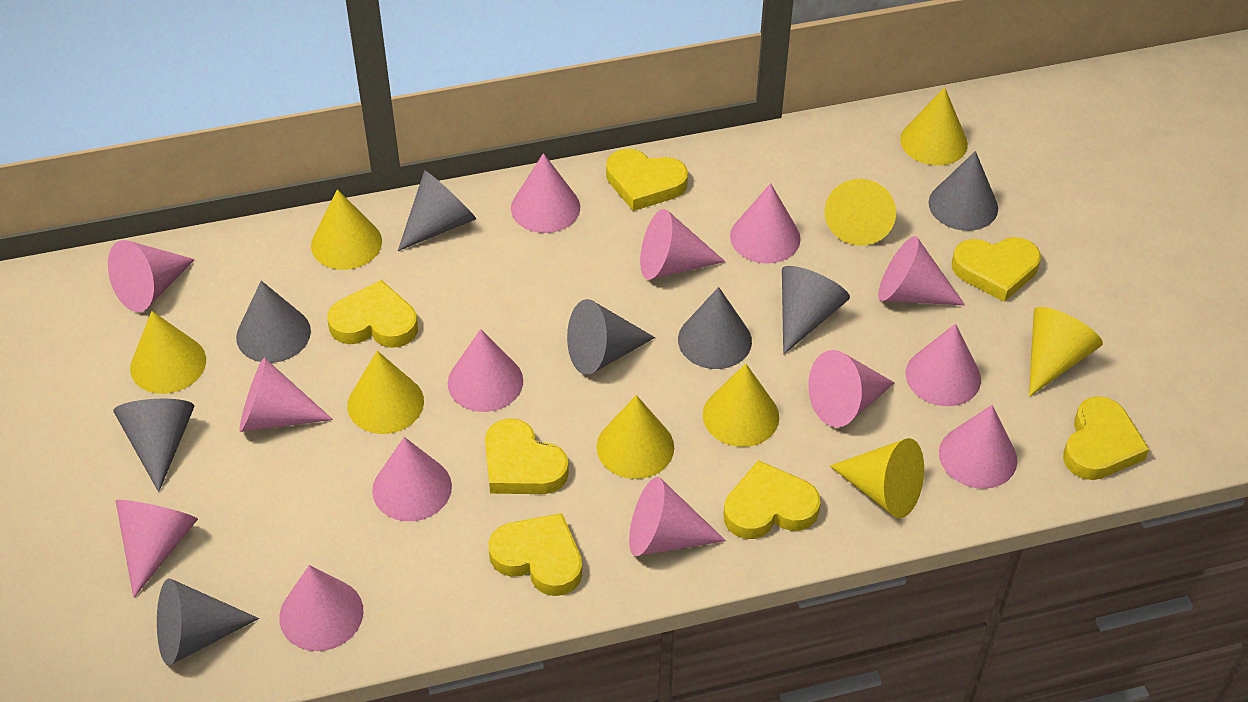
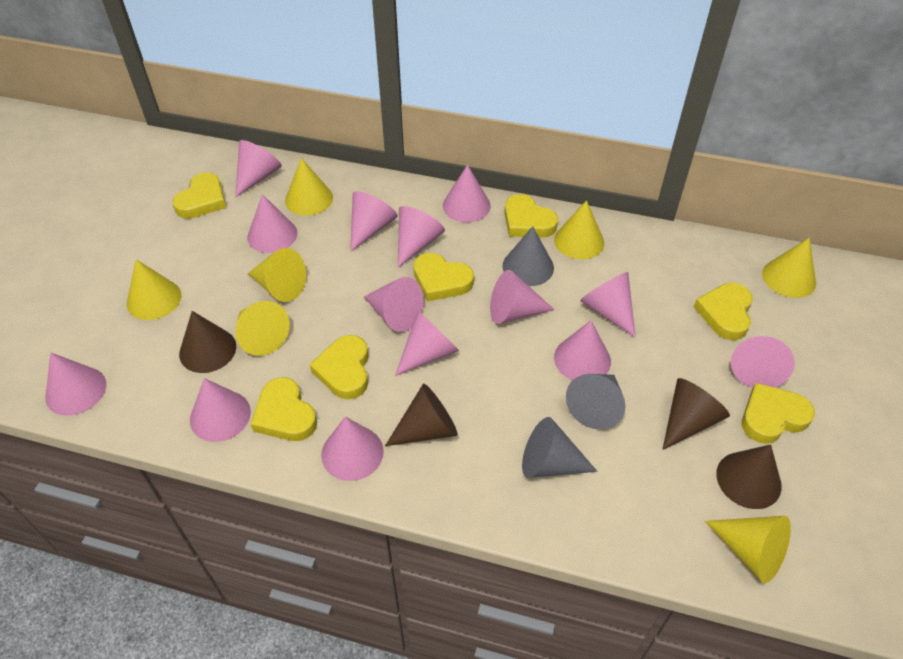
brown cone: none = 0 -> [179,311,236,373] [385,384,458,446] [662,378,730,450] [716,444,782,509] = 4
grey cone: [113,399,194,492] [157,578,259,666] [236,281,311,363] [398,170,476,251] [567,299,655,375] [678,287,752,369] [782,266,850,355] [929,151,998,231] = 8 -> [502,226,554,286] [522,417,597,478] [566,374,626,430] = 3
yellow cone: [130,311,206,394] [311,189,382,270] [348,351,424,434] [596,395,674,479] [703,364,779,447] [824,179,896,246] [830,438,924,518] [900,87,968,166] [1029,307,1103,397] = 9 -> [127,259,181,320] [235,301,290,356] [248,248,306,302] [285,158,333,216] [554,200,604,260] [705,516,791,583] [762,238,816,298] = 7

